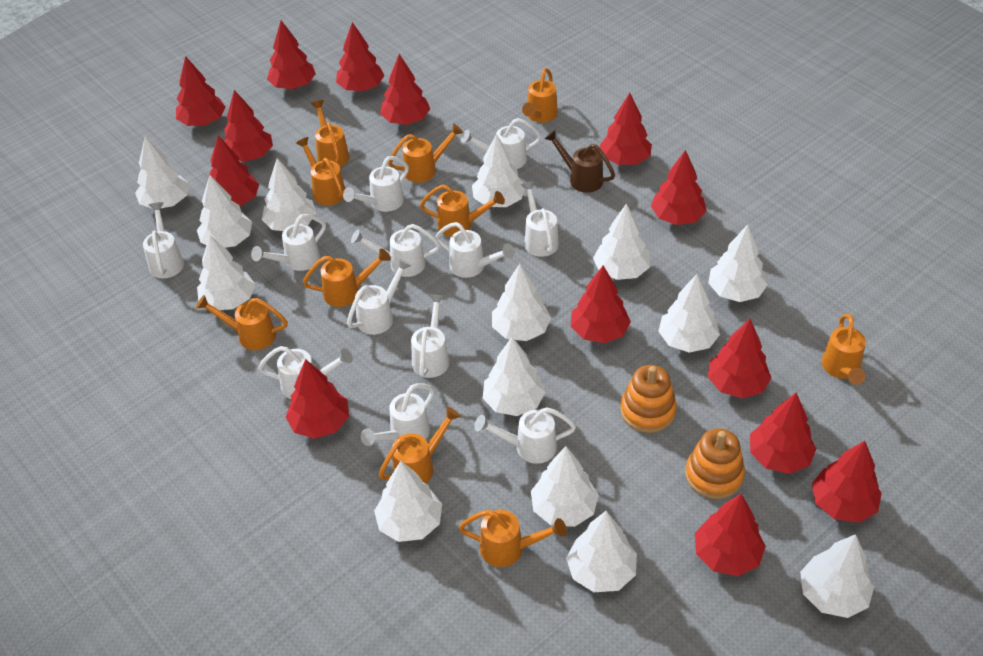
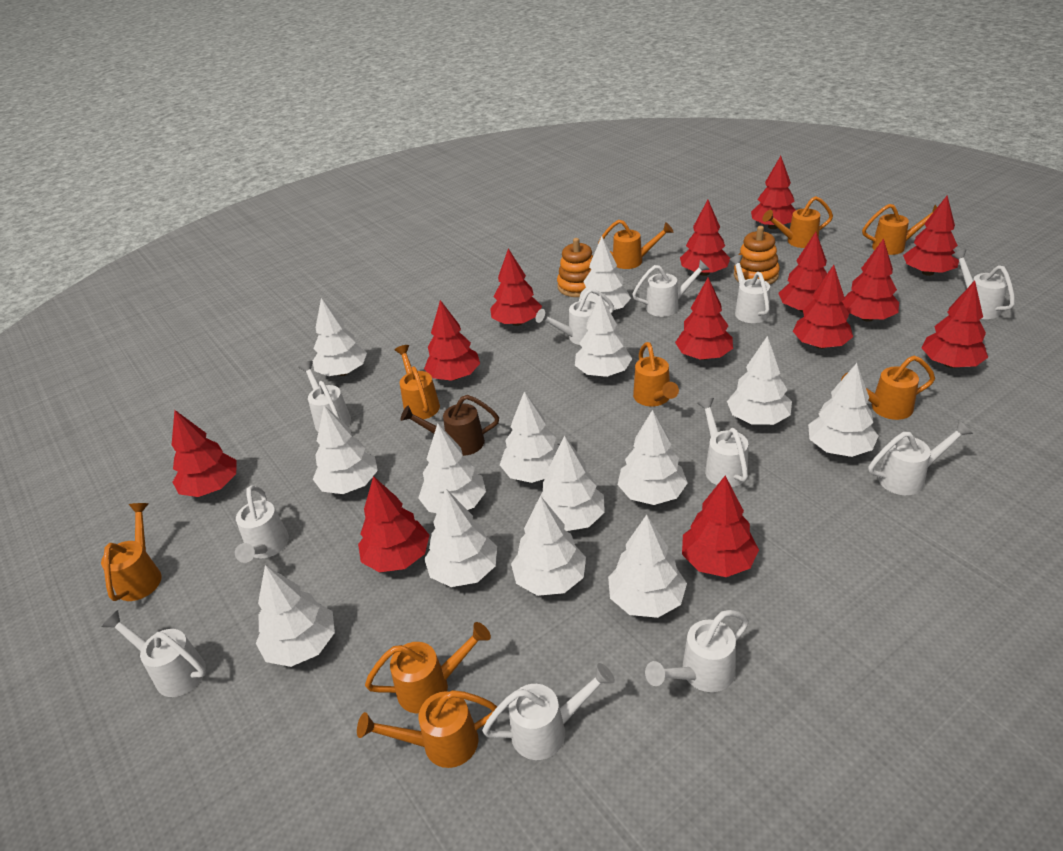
orange watering can: [196,295,288,350] [296,137,345,205] [303,248,391,307] [311,100,350,167] [379,407,461,484] [388,123,463,183] [420,184,505,237] [459,510,567,567] [522,68,558,123] [822,314,866,385] = 10 -> [101,503,162,601] [357,690,497,768] [365,622,491,713] [395,345,440,419] [598,220,673,269] [633,342,679,406] [763,196,833,248] [841,355,935,420] [862,204,937,255] = 9
red tree: [176,56,225,126] [208,135,259,206] [224,90,273,162] [267,20,316,89] [286,359,349,439] [336,22,385,91] [380,54,430,125] [571,265,631,343] [599,93,652,165] [651,150,706,225] [695,494,766,576] [708,319,771,398] [750,393,816,474] [812,441,882,523] = 14 -> [172,410,237,497] [358,476,429,572] [424,300,480,381] [490,249,542,326] [675,277,733,360] [680,200,730,276] [682,476,759,577] [751,156,796,229] [778,232,827,312] [793,265,853,349] [842,238,899,322] [903,196,959,276] [922,281,988,368] = 13
white watering can: [143,202,184,278] [251,214,326,271] [258,346,353,399] [343,156,409,212] [347,259,412,335] [351,224,440,277] [361,383,435,446] [411,294,449,378] [436,222,515,278] [461,118,541,169] [474,407,576,464] [521,181,559,257] = 12 -> [102,610,206,697] [235,485,289,563] [298,361,351,432] [482,663,615,760] [536,289,614,345] [632,260,709,317] [645,610,749,692] [697,398,748,487] [729,255,770,323] [868,420,973,495] [951,249,1015,319] = 11

